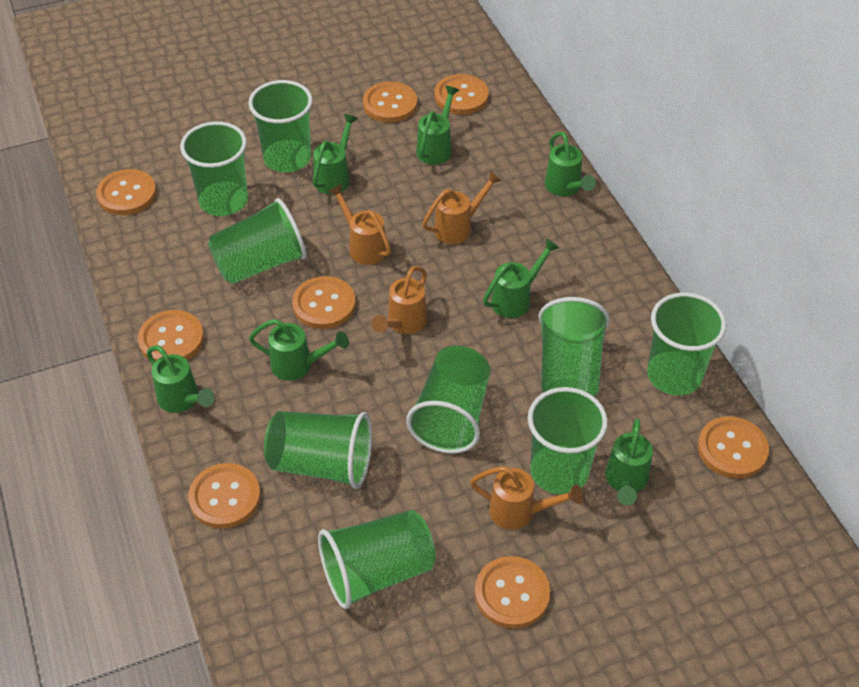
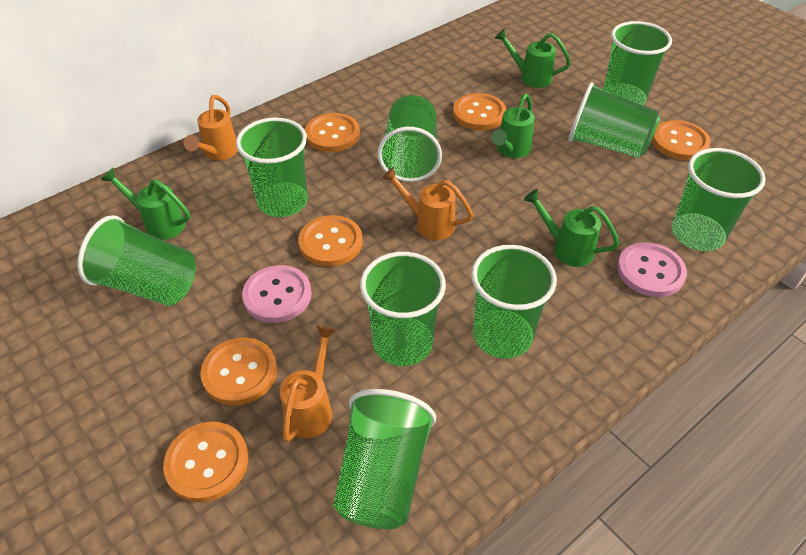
green watering can: [147,345,215,413] [249,319,349,381] [313,114,358,194] [416,86,459,165] [483,238,559,318] [545,132,596,196] [605,418,653,505] = 7 -> [101,168,190,240] [492,94,535,158] [495,29,571,88] [524,189,619,267] = 4
orange button: [96,169,156,215] [138,310,204,361] [188,463,261,529] [292,276,356,329] [363,82,417,123] [434,74,489,115] [475,556,550,629] [698,416,769,479] = 8 -> [163,422,248,502] [200,338,277,405] [298,215,363,266] [305,113,360,152] [453,93,506,130] [652,120,711,160] = 6
orange watering can: [328,184,391,265] [371,266,427,334] [422,171,502,245] [470,466,583,530] = 4 -> [184,95,238,160] [280,326,336,442] [382,167,473,240] = 3
pink button: none = 0 -> [242,265,312,323] [617,242,687,297] = 2

